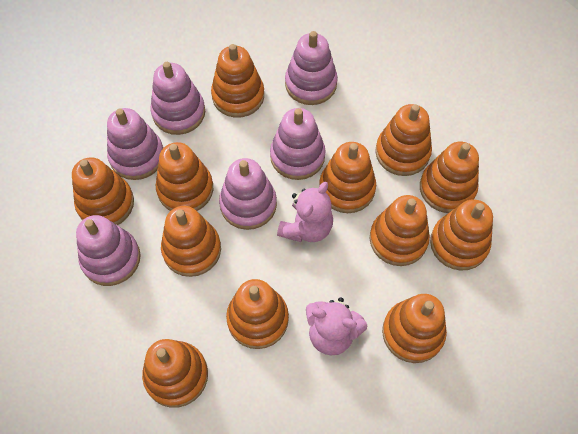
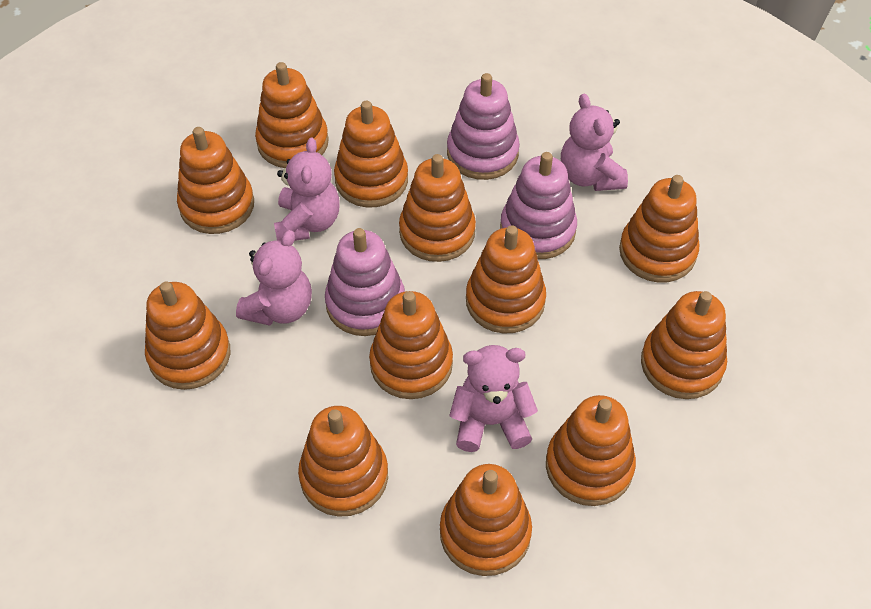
pink stacking toy: [76,215,140,286] [107,108,163,180] [151,62,205,135] [219,158,277,230] [270,108,326,180] [285,31,338,105] = 6 -> [325,228,405,336] [447,73,520,180] [500,152,577,259] = 3
pink teddy bear: [277,182,333,242] [306,297,367,356] = 2 -> [236,230,312,326] [274,138,340,241] [449,345,538,452] [561,94,628,191] = 4

